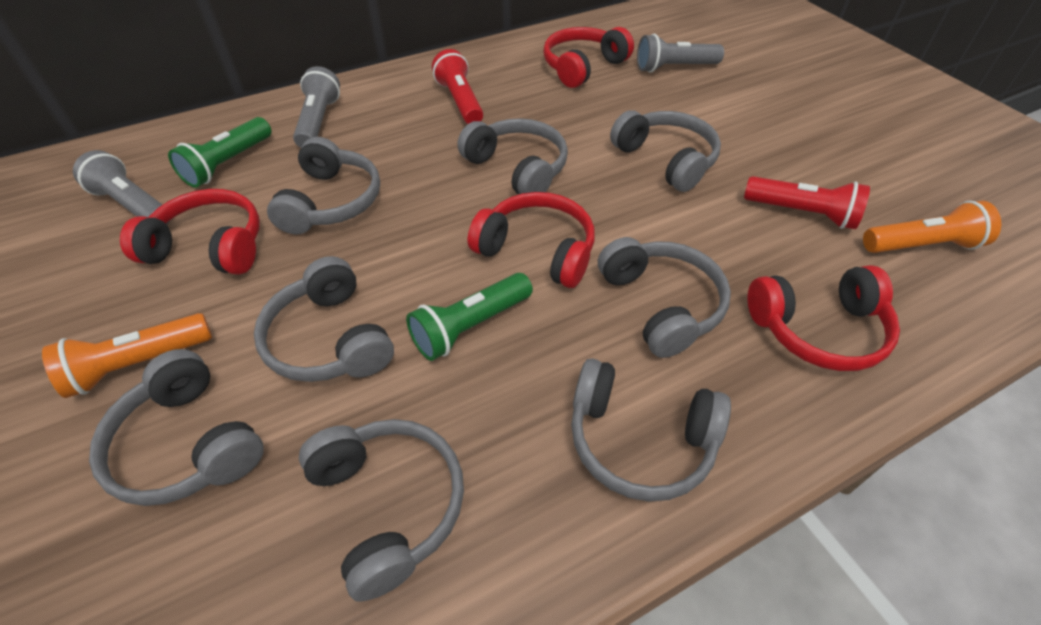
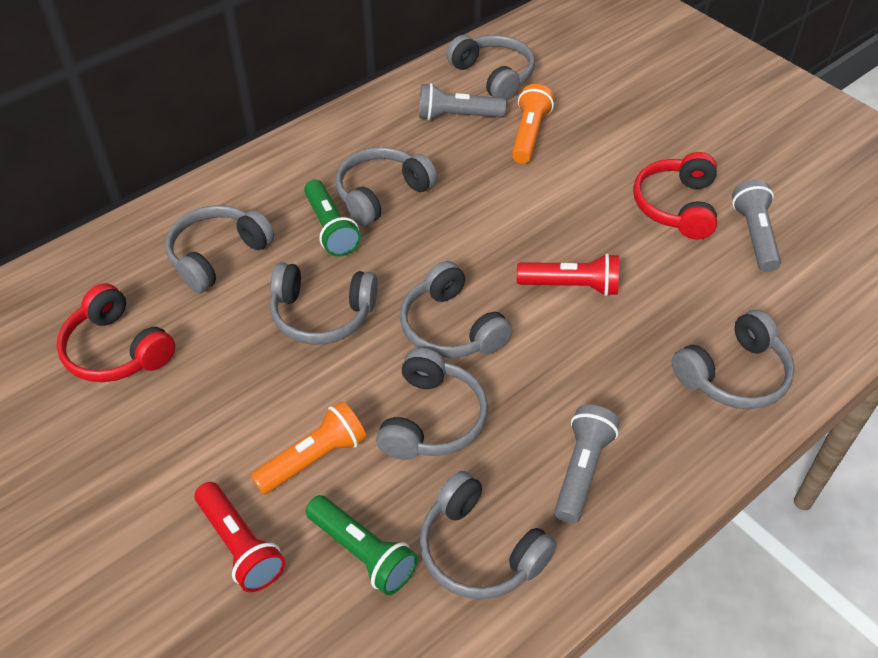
red headphones: [120,189,260,275] [468,192,595,288] [543,27,634,88] [748,265,900,371] = 4 -> [57,283,175,382] [633,152,717,239] = 2

